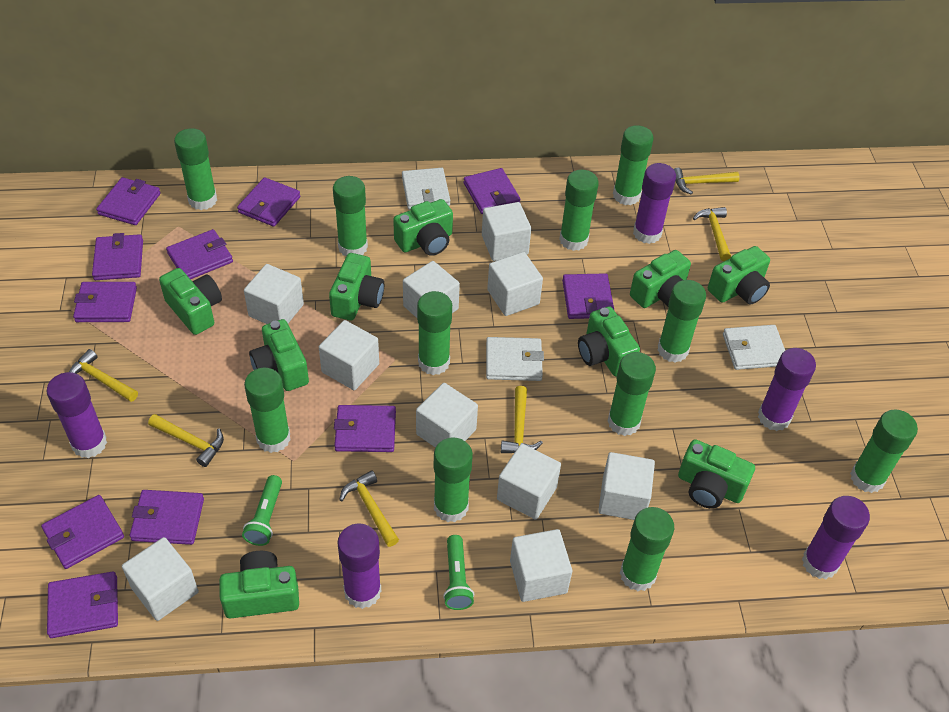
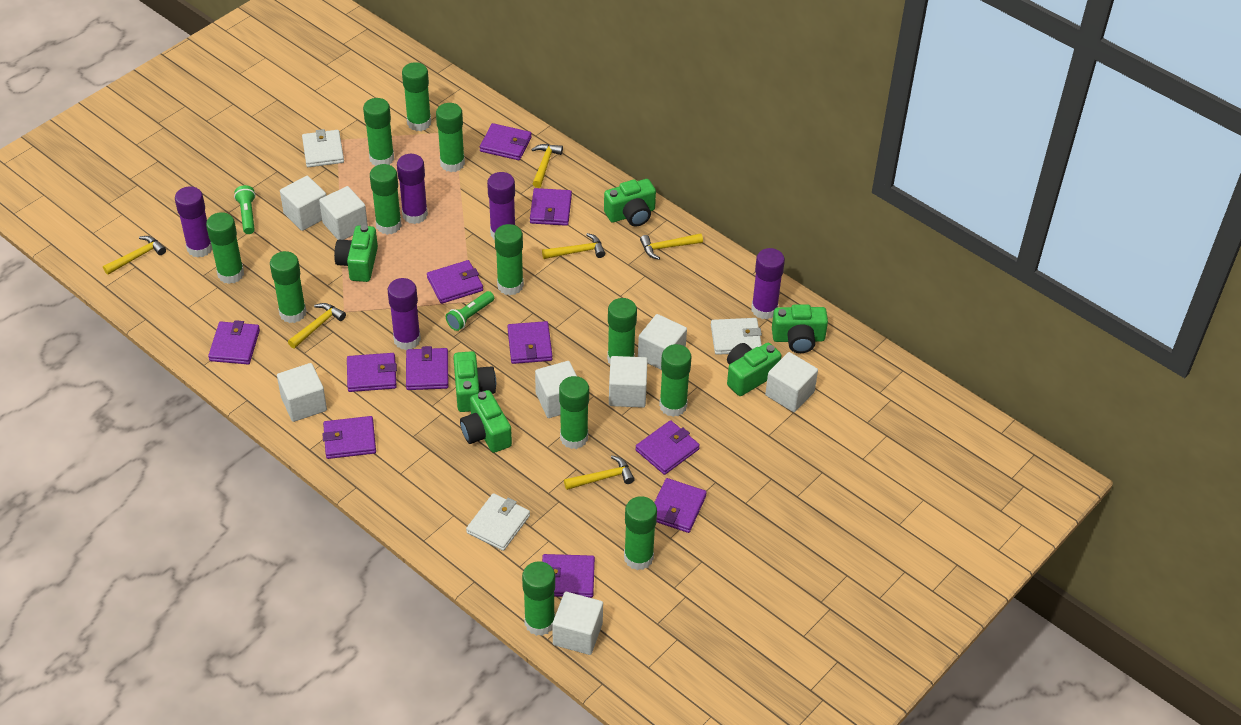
green camera: [159,268,222,335] [219,551,299,618] [249,319,309,391] [329,253,384,321] [393,199,453,256] [578,306,640,377] [630,250,691,308] [678,439,755,509] [708,246,770,305] = 9 -> [334,225,378,282] [453,351,496,412] [460,390,512,453] [604,179,656,227] [727,343,782,396] [772,304,828,353] = 6
green glue stick: [174,128,217,210] [244,368,291,453] [333,176,368,256] [417,291,452,375] [434,437,473,522] [559,170,599,251] [607,352,656,436] [613,125,654,205] [620,507,674,591] [657,280,706,363] [850,409,918,493] = 11 -> [206,212,244,284] [270,251,306,323] [363,98,394,166] [370,164,402,235] [402,62,431,131] [436,103,465,172] [495,224,524,295] [522,561,555,636] [559,376,589,449] [607,298,637,364] [624,496,657,570] [659,344,691,417] = 12
white cube: [122,537,199,621] [244,264,304,324] [319,320,379,390] [403,261,460,318] [416,383,478,448] [482,202,531,261] [487,252,543,316] [497,444,561,520] [510,529,572,602] [598,452,655,520] = 10 -> [277,363,327,422] [280,176,326,231] [319,186,368,240] [535,361,577,418] [552,592,603,655] [609,356,648,408] [638,314,687,370] [765,352,818,412] = 8

